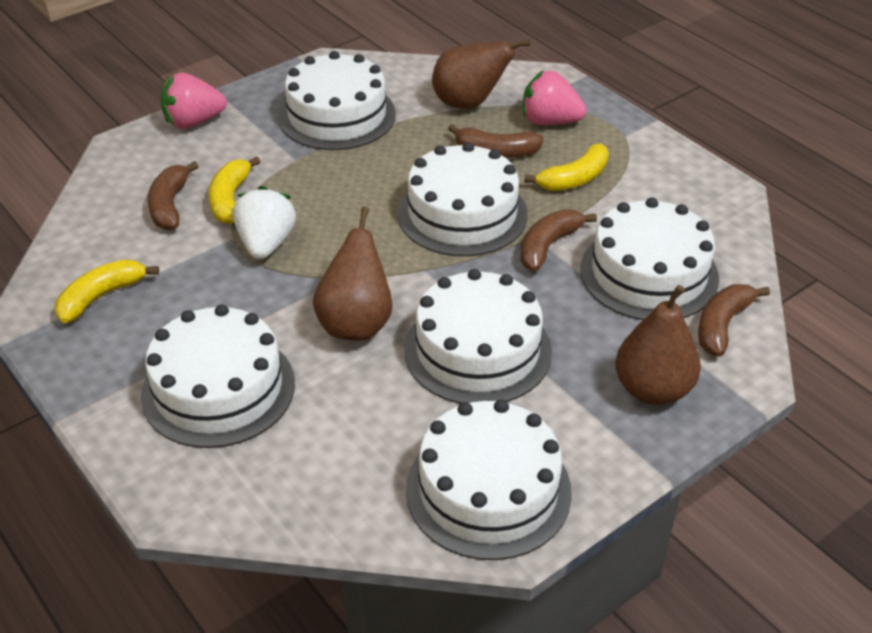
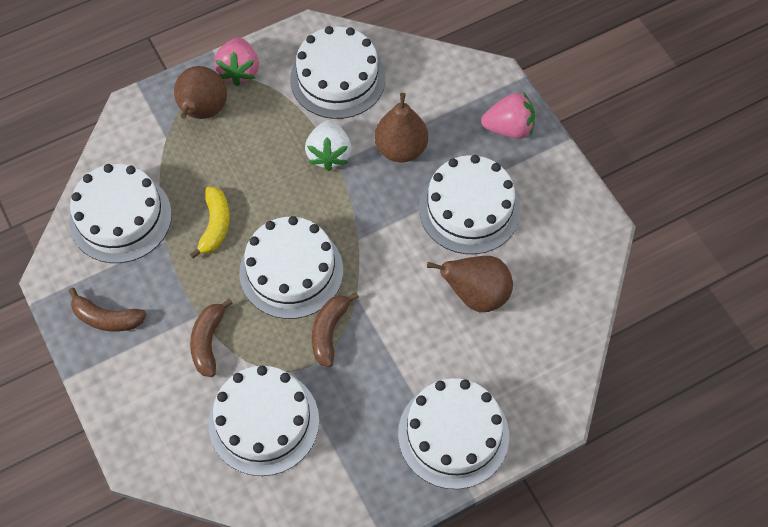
brown banana: [147,161,199,230] [448,124,544,158] [520,209,597,271] [698,284,770,357] = 4 -> [69,288,147,332] [190,298,233,377] [312,292,359,367] = 3
yellow banana: [55,259,159,323] [208,156,260,224] [524,144,609,191] = 3 -> [190,187,230,259] = 1

